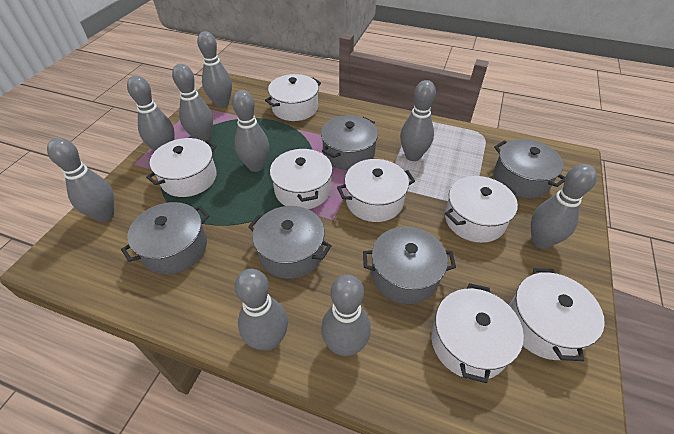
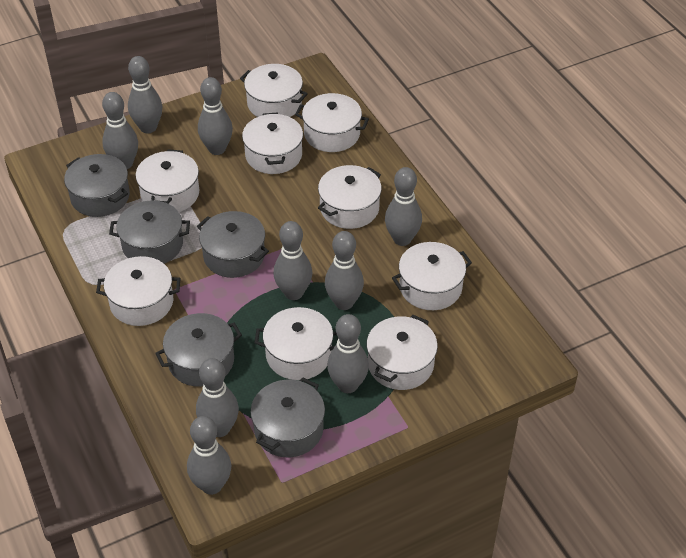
white pot: [146,138,217,197] [265,74,321,121] [270,148,333,209] [337,159,415,222] [431,283,524,383] [445,176,518,243] [509,268,605,361] = 7 -> [96,256,181,326] [135,149,199,212] [240,64,308,117] [242,112,303,174] [255,307,338,380] [295,93,369,152] [318,165,382,229] [366,315,438,390] [392,242,472,310] = 9

